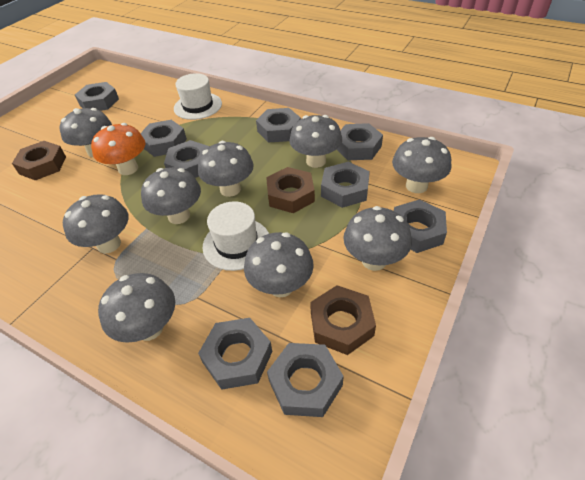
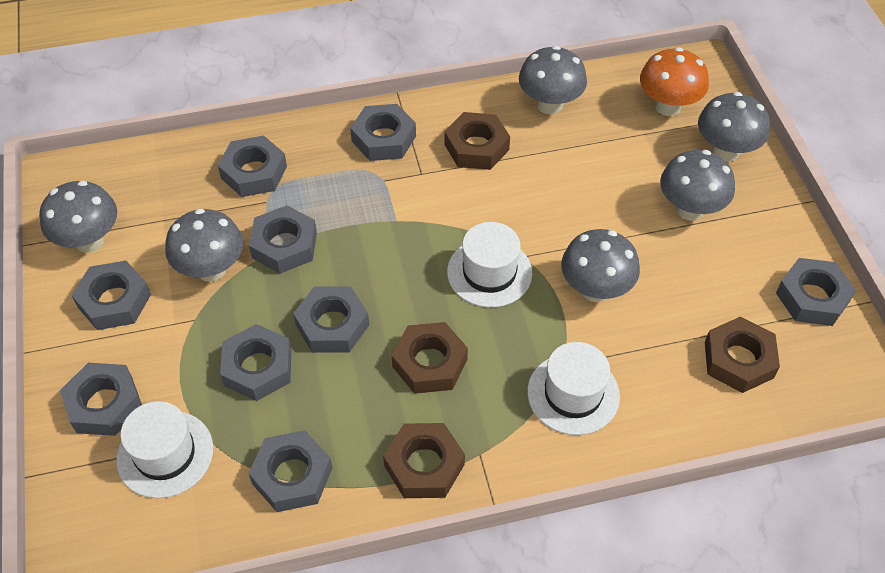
brown nut: [12,141,66,181] [266,167,315,213] [310,285,376,355] = 3 -> [383,423,465,498] [392,322,468,394] [444,112,510,170] [705,316,780,393] = 4
grey mushroom: [59,108,112,157] [63,194,129,253] [98,273,175,343] [141,167,201,224] [198,141,254,197] [244,232,314,297] [289,115,342,168] [343,206,412,271] [392,137,452,193] = 9 -> [39,181,117,253] [165,208,243,282] [519,46,587,114] [561,229,640,302] [660,150,735,221] [698,92,770,162] = 6
white hat: [174,73,222,120] [203,201,269,271] = 2 -> [116,401,213,498] [447,222,532,308] [527,342,620,435] = 3

